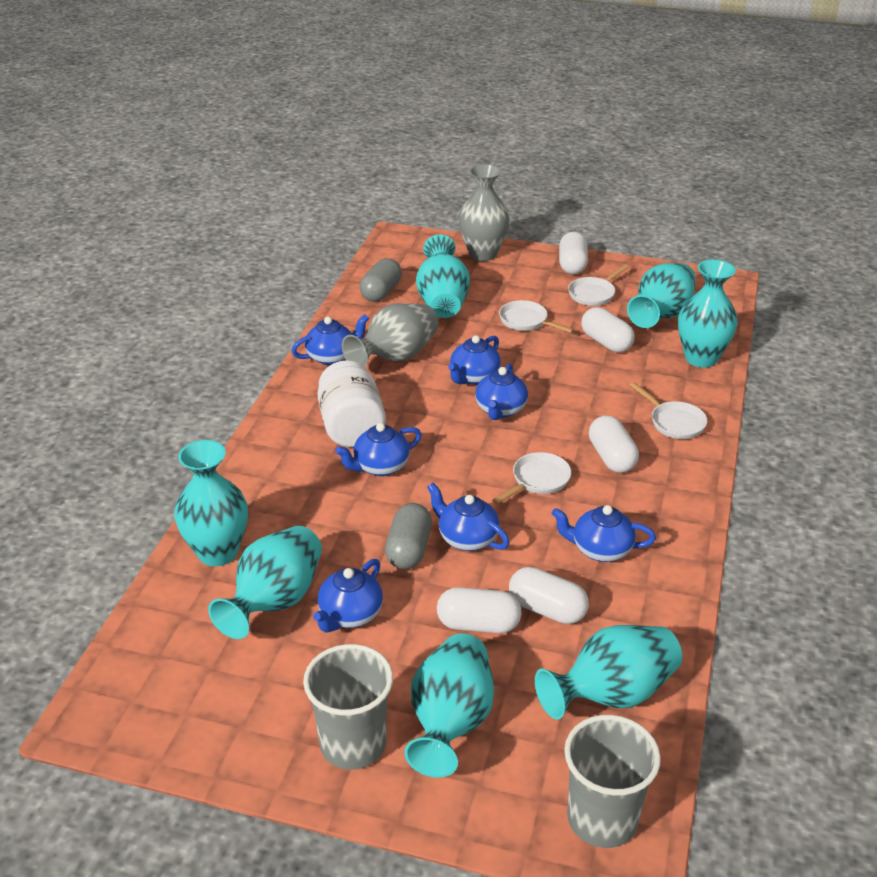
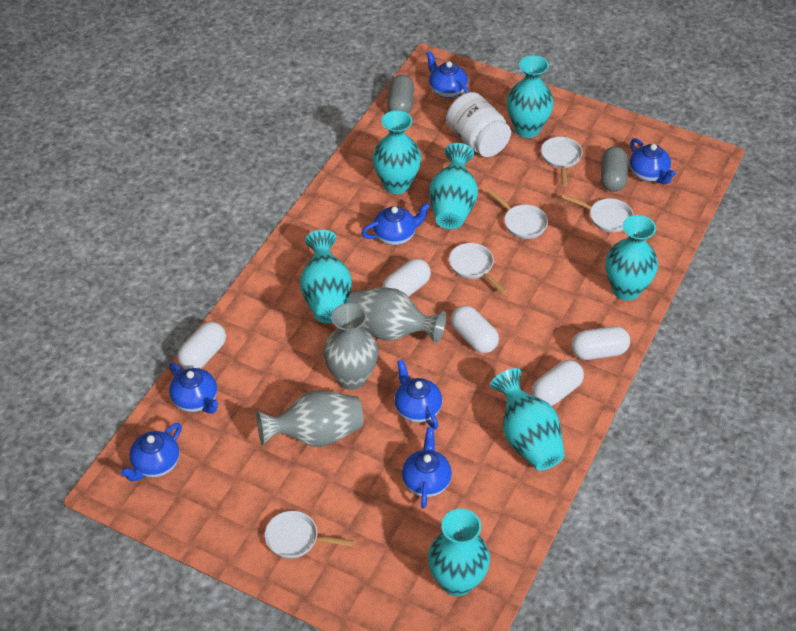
grey cup: [303,644,393,770] [564,715,661,848] = 2 -> none = 0
grey vase: [342,303,439,367] [459,164,510,261] = 2 -> [256,390,363,447] [323,303,378,390] [347,288,446,344] = 3
white pan: [492,452,571,504] [499,300,574,333] [568,264,629,306] [630,382,707,439] = 4 -> [265,511,354,559] [449,243,506,294] [487,189,548,239] [541,137,583,186] [562,194,633,233] = 5

